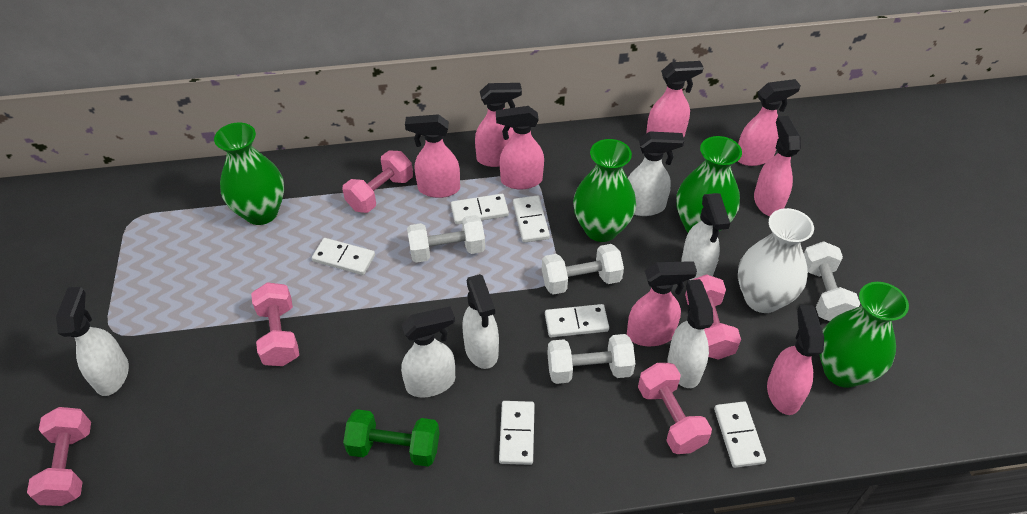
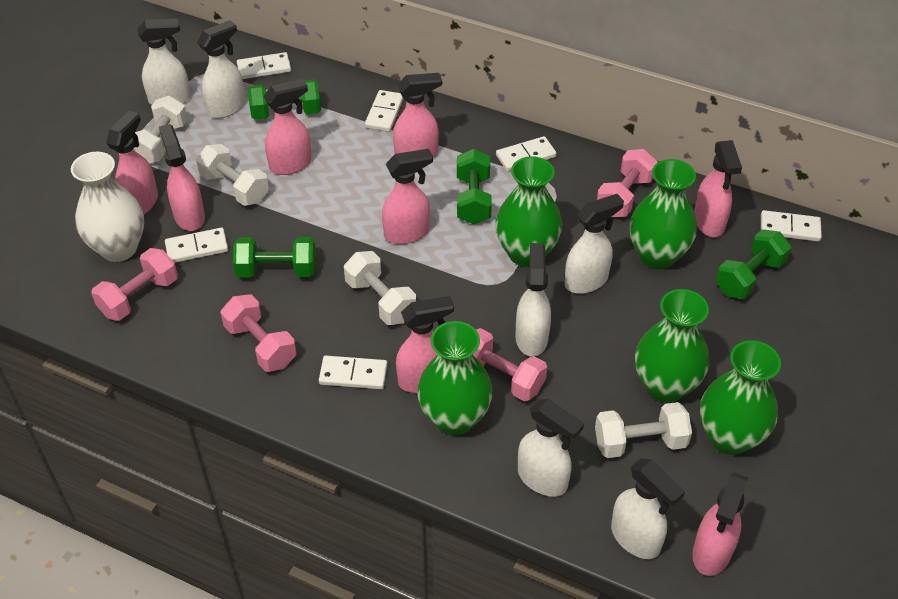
green dumbbell: [343,409,440,467] = 1 -> [233,237,316,277] [248,79,321,120] [457,149,492,224] [716,229,791,299] = 4
green vase: [214,123,284,225] [573,139,636,242] [676,136,742,232] [820,282,909,388] = 4 -> [417,321,493,435] [495,156,562,267] [629,159,697,270] [635,289,709,403] [700,340,781,455] = 5
pink dumbbell: [27,407,91,506] [251,282,299,366] [342,150,413,213] [638,363,712,454] [685,274,741,360] = 5 -> [91,248,178,321] [220,294,297,372] [473,328,547,401] [597,149,658,217] = 4

